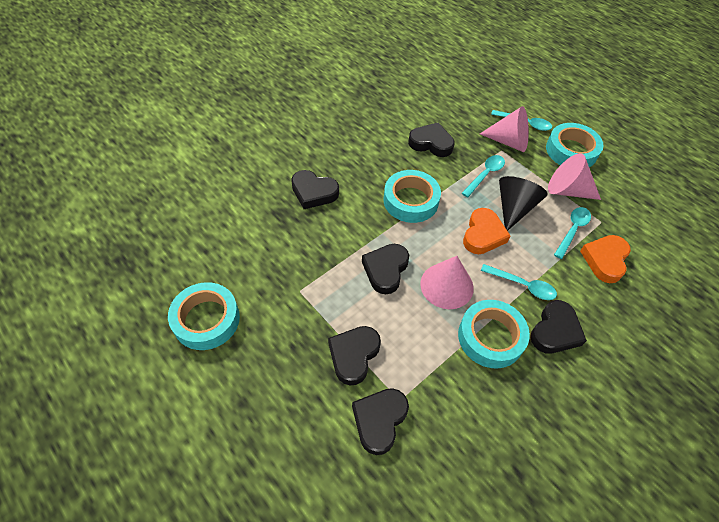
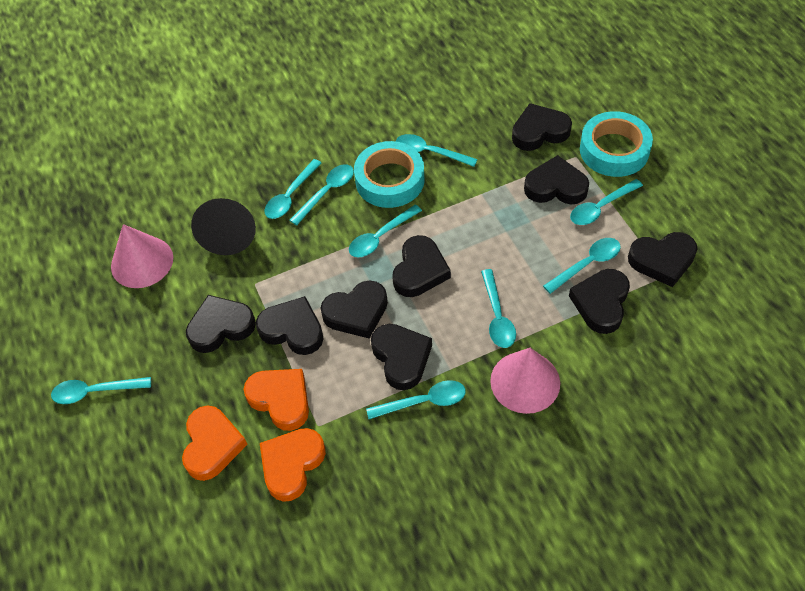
black heart: [291,170,339,209] [328,326,381,385] [352,388,409,455] [362,244,409,294] [408,122,455,157] [530,300,587,354] = 6 -> [186,295,256,353] [256,296,324,355] [321,281,388,338] [371,324,432,390] [392,235,451,297] [512,103,572,151] [524,155,589,204] [569,269,630,334] [628,232,698,287] = 9
orange heart: [463,208,510,254] [580,235,631,283] = 2 -> [182,405,248,481] [244,369,309,431] [260,428,326,502] = 3
pink cone: [420,256,474,309] [480,106,529,152] [548,153,601,200] = 3 -> [111,224,173,288] [490,348,560,414] = 2
turquoise spoon: [462,155,505,197] [481,264,557,300] [491,110,552,131] [554,207,591,259] = 4 -> [51,377,151,404] [265,159,321,219] [290,164,354,225] [349,204,422,257] [366,380,466,419] [396,134,478,167] [481,269,516,348] [543,238,621,294] [570,179,643,225] = 9
turquoise tape: [168,282,240,350] [383,170,441,223] [458,300,530,369] [546,123,603,167] = 4 -> [354,141,425,208] [580,111,653,177] = 2

